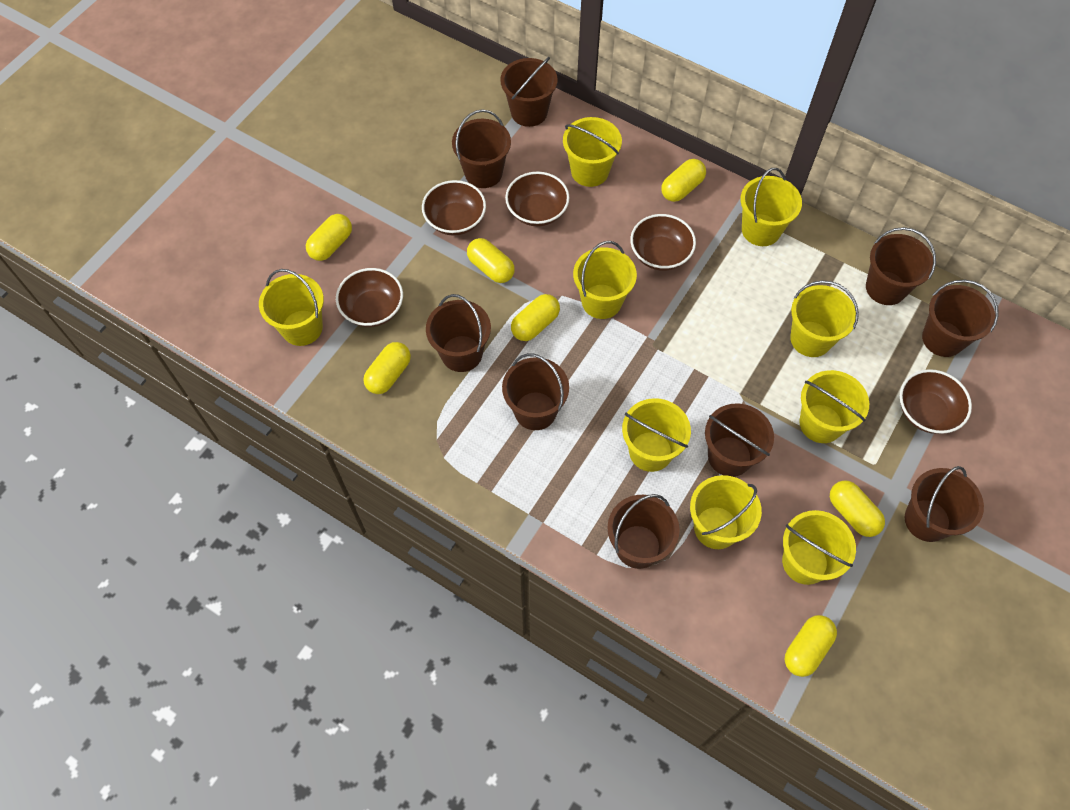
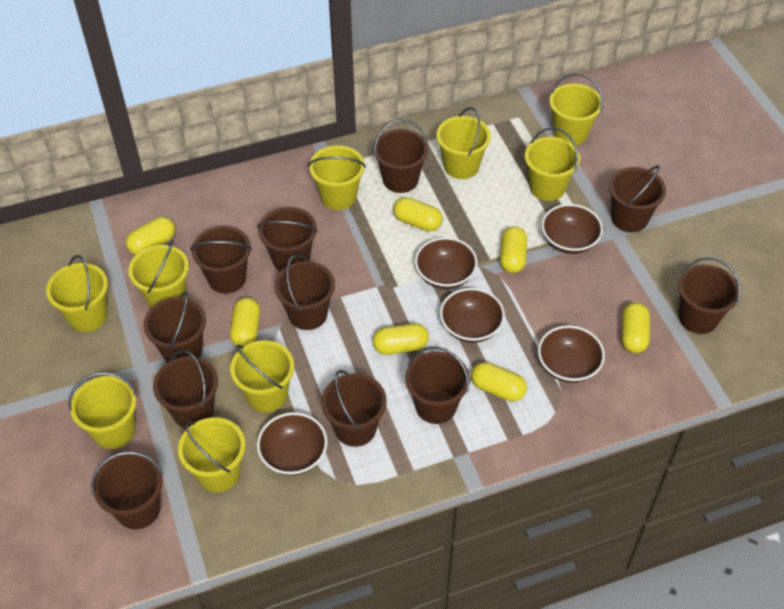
brown bucket: [426,294,491,372] [452,109,511,188] [500,57,558,127] [502,353,569,430] [607,494,680,569] [705,404,774,477] [866,227,936,305] [905,466,984,542] [922,280,999,357] = 9 -> [91,451,163,529] [143,292,206,363] [153,350,218,428] [190,226,252,293] [257,207,318,271] [274,254,335,330] [321,370,387,447] [373,120,428,193] [405,346,470,424] [609,166,666,233] [678,257,741,334] = 11

